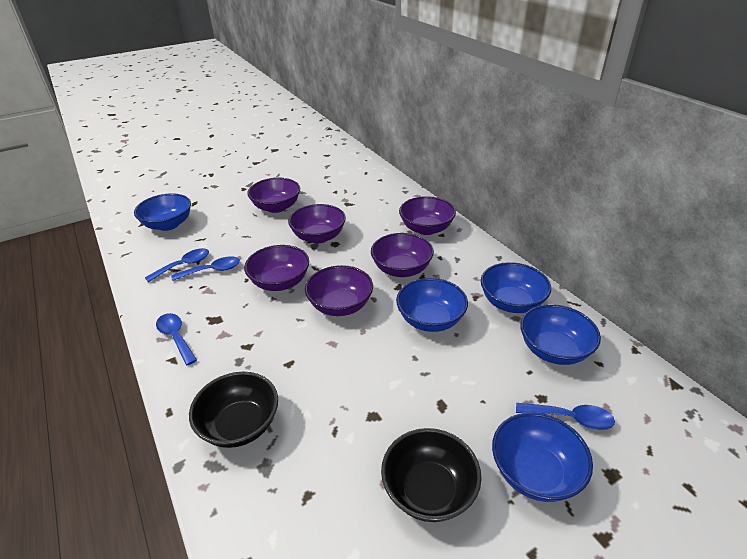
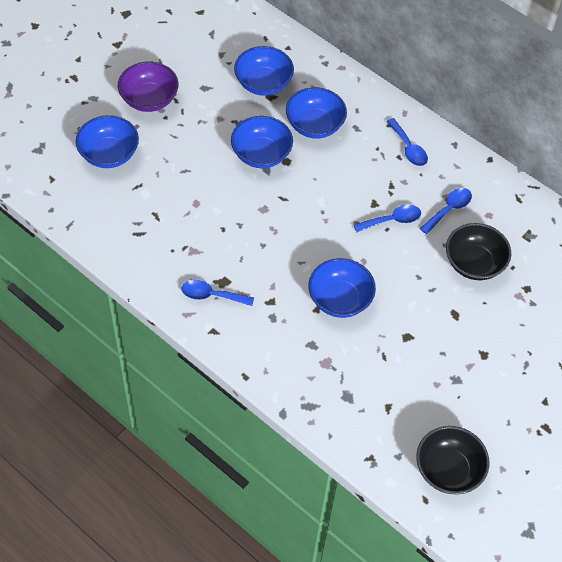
purple bowl: [244,245,309,291] [247,178,300,213] [288,204,346,243] [305,265,373,316] [371,233,434,277] [399,196,456,235] = 6 -> [118,62,179,112] = 1

